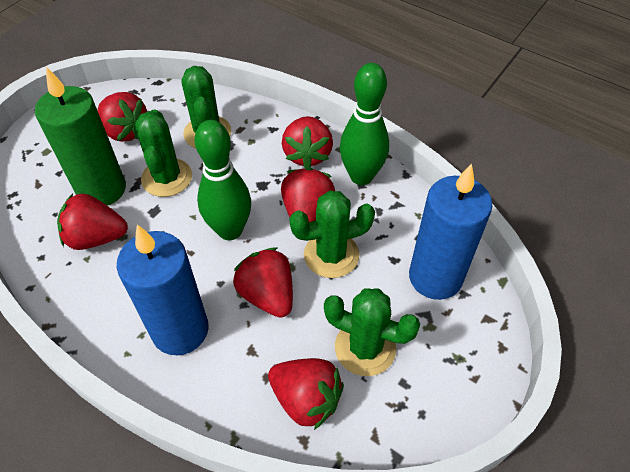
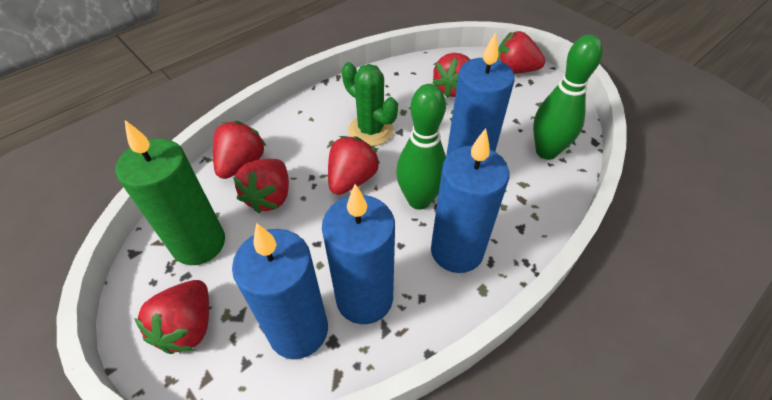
blue candle: [117,225,209,355] [409,163,492,300] = 2 -> [232,223,328,359] [322,184,395,324] [431,128,509,273] [446,32,515,157] = 4
green cactus: [134,110,192,197] [182,66,231,148] [289,191,375,278] [324,288,420,376] = 4 -> [342,62,398,146] = 1

